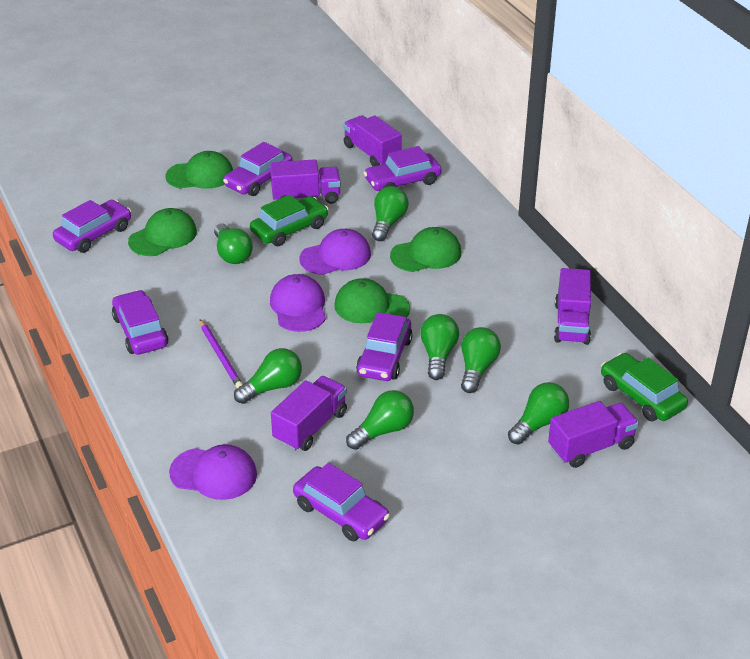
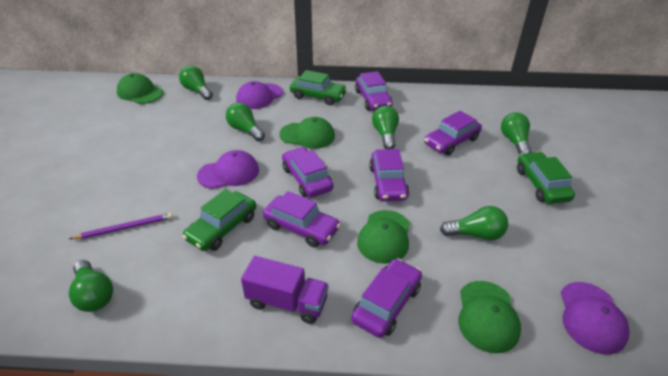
green car: [250,195,328,246] [601,353,688,421] = 2 -> [182,189,256,251] [290,70,347,105] [517,152,575,204] = 3
green light bulb: [214,223,253,264] [234,348,302,404] [346,390,414,450] [372,186,409,241] [420,314,459,380] [461,327,501,393] [508,382,569,445] = 7 -> [69,260,113,312] [179,66,213,100] [226,102,265,141] [372,106,399,149] [440,206,508,240] [501,112,532,155] = 6
purple truck: [270,159,341,204] [271,376,347,451] [343,115,402,166] [548,401,639,468] [554,268,591,345] = 5 -> [241,256,329,324] = 1

